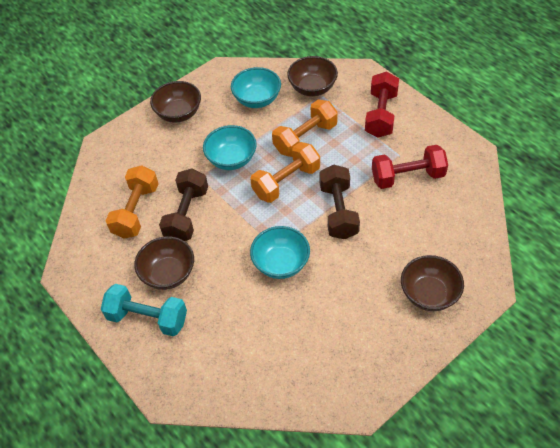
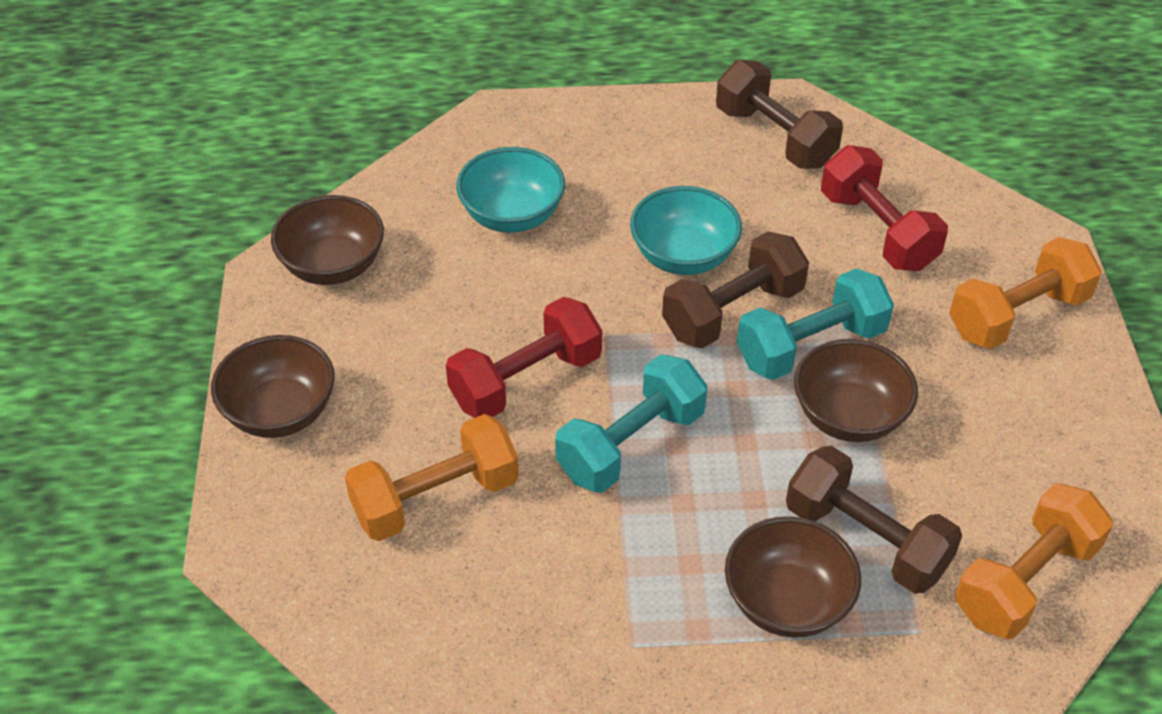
brown dumbbell: [159,168,208,241] [319,165,360,239] = 2 -> [662,231,809,348] [716,60,843,168] [786,446,962,594] = 3
turquoise bowl: [203,125,257,170] [231,67,281,108] [250,226,310,279] = 3 -> [456,147,565,233] [630,186,742,275] = 2
turquoise dumbbell: [101,284,187,337] = 1 -> [555,354,708,493] [737,268,894,380] = 2

